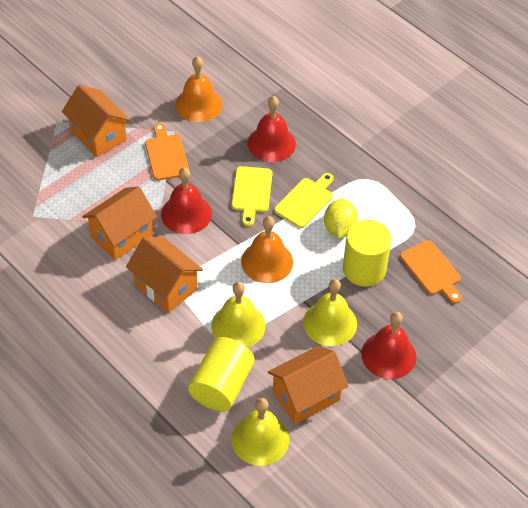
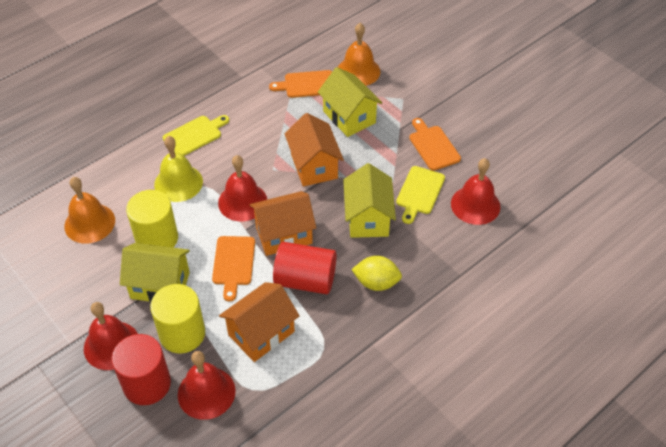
orange cutting board: [145,123,189,180] [400,240,462,304] = 2 -> [212,236,255,302] [269,70,332,98] [409,118,461,171] = 3
orange house: [62,85,130,157] [82,187,157,260] [126,237,203,313] [268,346,348,424] = 4 -> [219,282,300,362] [250,191,316,256] [285,113,344,187] = 3
red bell: [161,167,212,234] [248,96,296,162] [361,312,416,379] = 3 -> [84,302,138,370] [178,351,236,420] [218,155,267,221] [451,158,500,225] = 4
red cylinder: none = 0 -> [112,334,171,405] [273,242,336,294] = 2
yellow bell: [211,282,266,348] [232,398,289,466] [303,279,357,346] = 3 -> [154,136,203,202] = 1
yellow house: none = 0 -> [120,243,190,303] [318,67,382,137] [343,163,396,238] = 3

